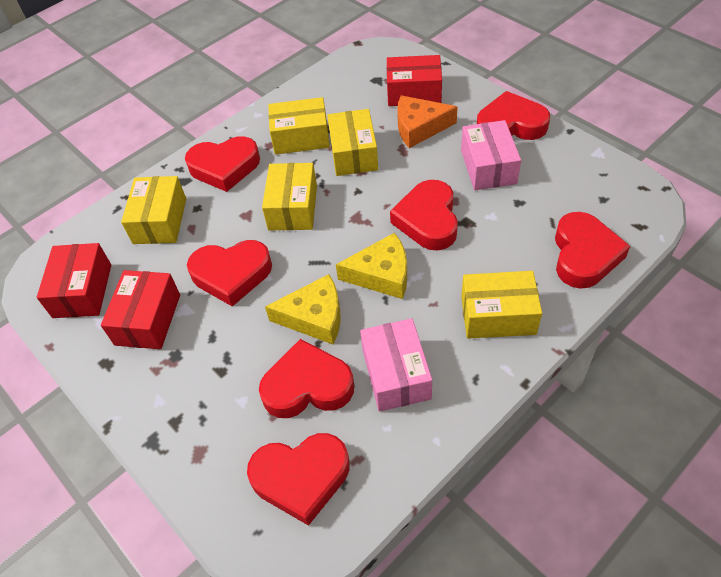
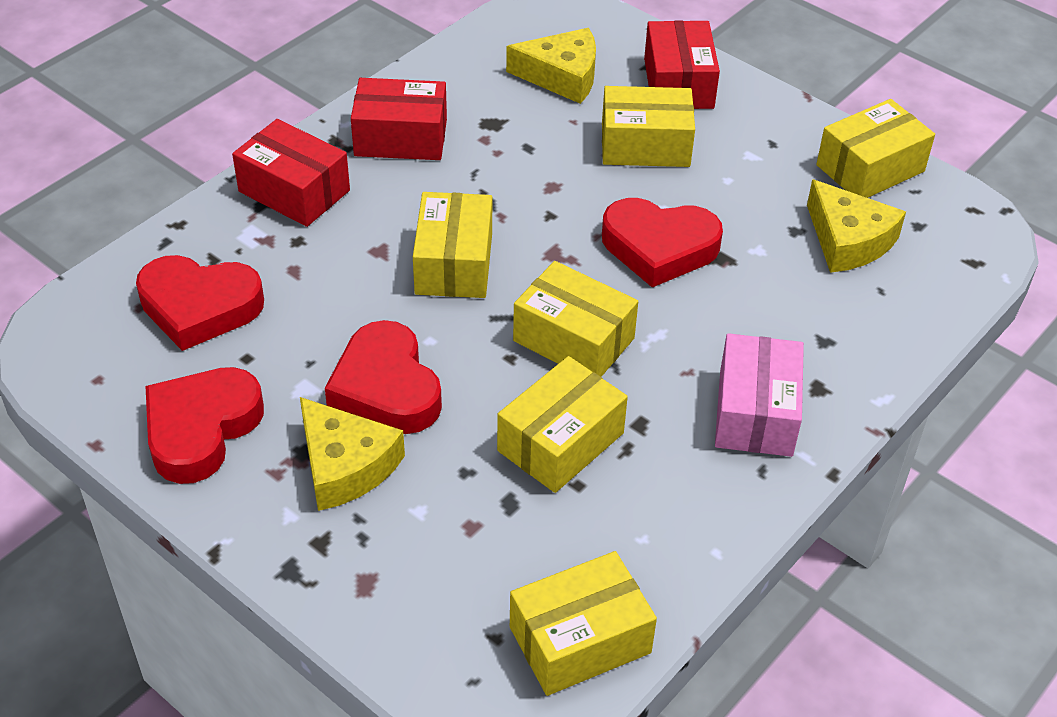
orange cheese: [397,95,458,148] = 1 -> none = 0
pink box: [360,318,432,412] [461,120,521,190] = 2 -> [715,333,804,457] = 1
red heart: [185,136,260,192] [187,240,272,306] [247,433,350,526] [259,339,354,418] [390,180,458,251] [477,91,550,140] [555,212,630,289] = 7 -> [136,255,264,351] [145,367,264,484] [325,320,442,434] [602,198,723,287] = 4
yellow box: [121,176,186,244] [262,163,317,230] [268,97,330,155] [327,109,378,176] [461,271,542,339] = 5 -> [413,192,492,298] [497,356,628,493] [510,551,657,696] [513,261,638,377] [602,86,695,167] [816,99,935,198] = 6
yellow cheese: [265,274,341,344] [336,233,407,299] = 2 -> [300,397,405,511] [506,28,596,104] [807,179,906,273] = 3

